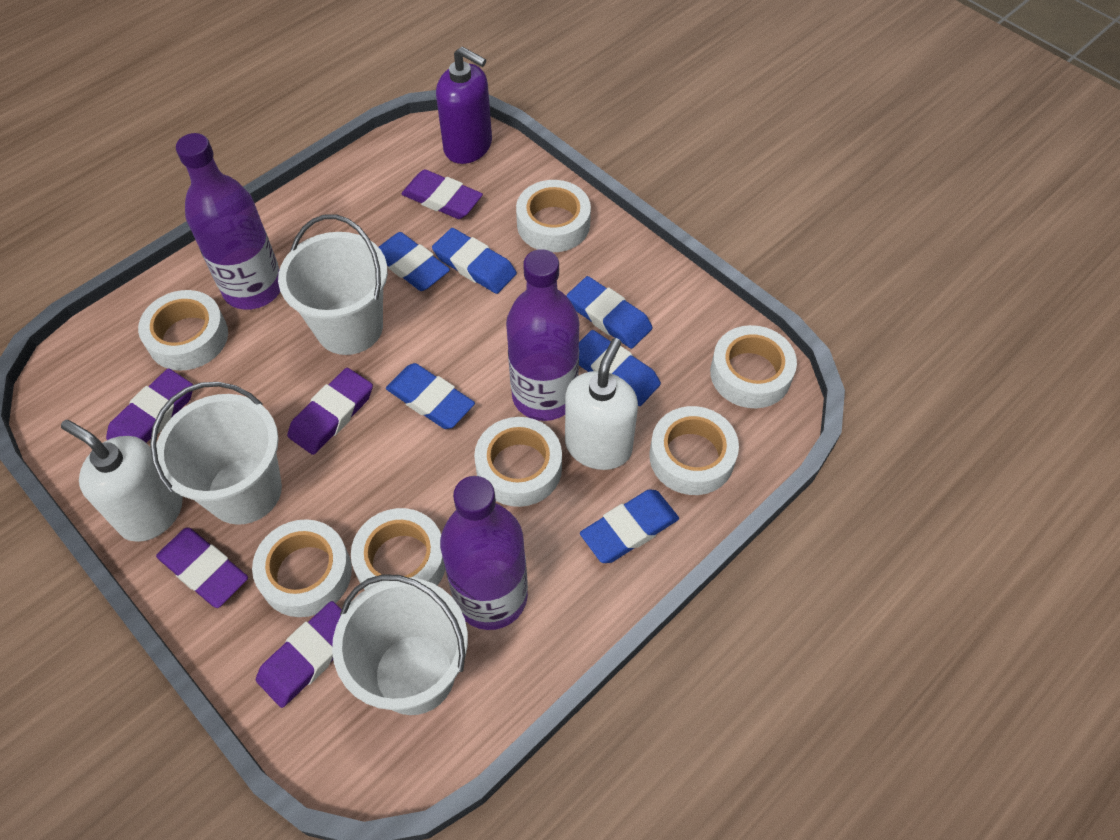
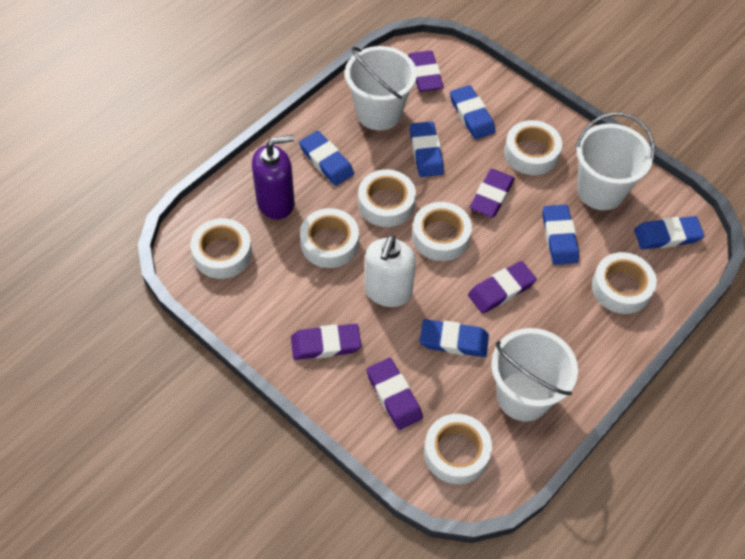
purple bottle: [176,133,280,310] [440,476,528,630] [506,249,579,421] = 3 -> none = 0
white soap dispenser: [61,420,183,542] [565,338,638,470] = 2 -> [365,235,416,307] = 1

